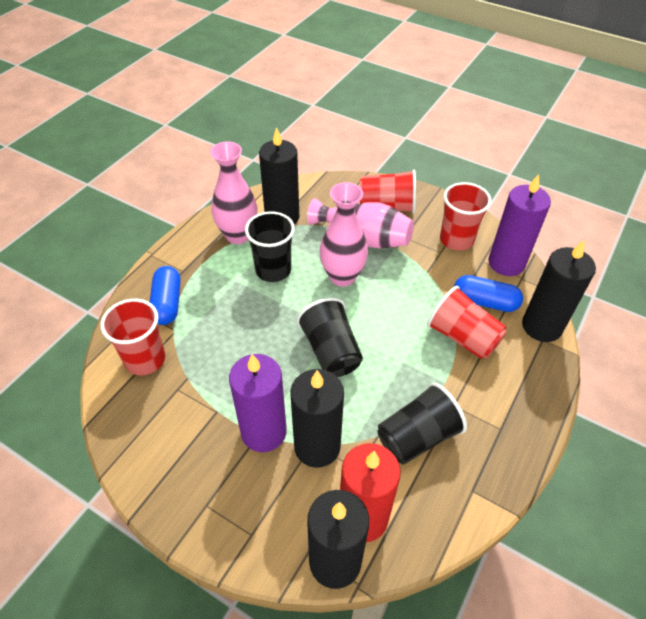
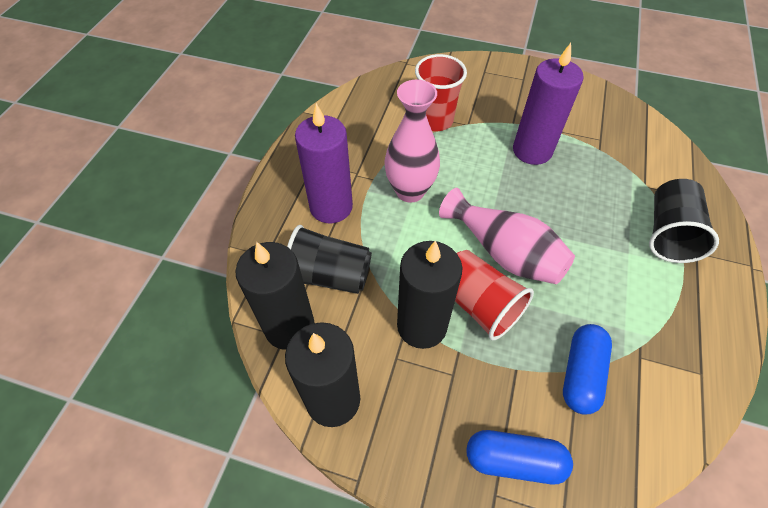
black candle: [259,127,299,225] [290,369,344,468] [307,490,369,589] [522,240,596,342] = 4 -> [235,242,315,350] [285,322,360,427] [397,241,462,349] = 3
black cup: [245,211,295,282] [297,298,363,377] [378,383,467,465] = 3 -> [287,225,372,294] [649,179,719,263] = 2
pink vase: [210,141,257,244] [307,198,414,248] [319,182,368,287] = 3 -> [384,80,440,203] [439,188,575,284] = 2
red candle: [340,443,401,542] = 1 -> none = 0
red cup: [101,299,165,375] [360,170,416,213] [427,286,507,359] [440,182,491,251] = 4 -> [415,54,467,131] [455,250,534,340] = 2

